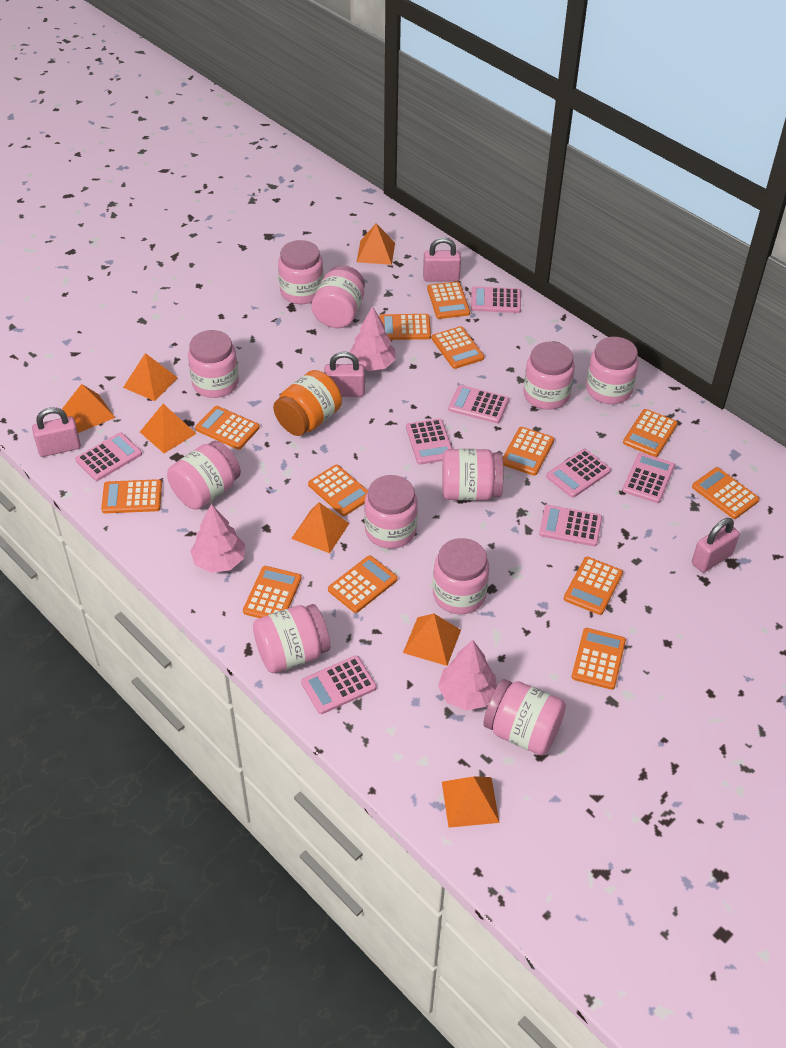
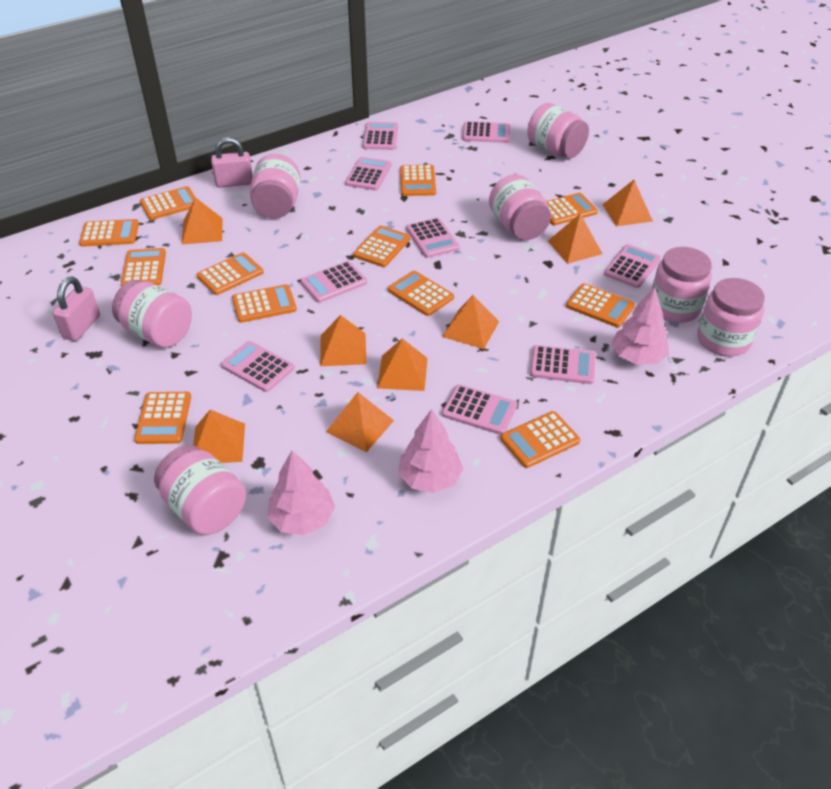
orange calculator: [101,479,162,513] [195,406,260,450] [243,566,302,618] [308,465,368,516] [328,555,398,613] [379,314,431,340] [427,281,470,319] [431,326,484,369] [503,427,554,476] [564,557,623,615] [572,628,626,690] [623,409,678,457] [692,467,760,519] = 13 -> [79,219,139,247] [121,248,166,286] [134,392,191,444] [140,186,195,220] [197,252,264,295] [232,284,297,323] [353,226,411,267] [388,271,454,316] [400,165,436,196] [500,411,580,468] [546,193,598,225] [566,283,635,327] = 12
orange jar: [273,370,342,436] = 1 -> none = 0
orange pyramid: [62,384,115,433] [123,353,178,401] [140,404,197,453] [291,502,349,553] [357,223,395,265] [403,614,461,666] [442,776,500,828] = 7 -> [182,197,223,244] [193,409,245,463] [320,315,367,366] [326,392,394,452] [377,338,428,391] [442,295,499,349] [548,214,602,264] [602,180,653,226] = 8
pink calculator: [75,432,142,481] [301,656,376,714] [406,419,452,465] [448,385,509,423] [471,286,521,313] [539,505,602,546] [546,449,611,498] [622,453,675,503] = 8 -> [221,341,294,392] [300,261,367,303] [345,157,391,190] [363,122,398,150] [406,218,459,258] [442,384,517,435] [463,121,510,143] [530,345,596,384] [604,244,661,288] = 9
pink jar: [167,441,241,510] [188,330,239,398] [253,604,330,673] [278,240,323,304] [312,265,365,328] [364,475,418,549] [433,538,489,614] [442,449,503,501] [483,679,566,755] [523,342,575,410] [586,337,639,404] = 11 -> [112,280,192,348] [154,445,246,535] [250,154,300,219] [489,174,551,240] [527,103,589,158] [651,247,712,323] [697,278,765,356] = 7
pink padlock: [32,407,81,457] [324,352,365,397] [423,237,461,282] [692,518,740,573] = 4 -> [53,277,100,341] [211,137,253,188] = 2

